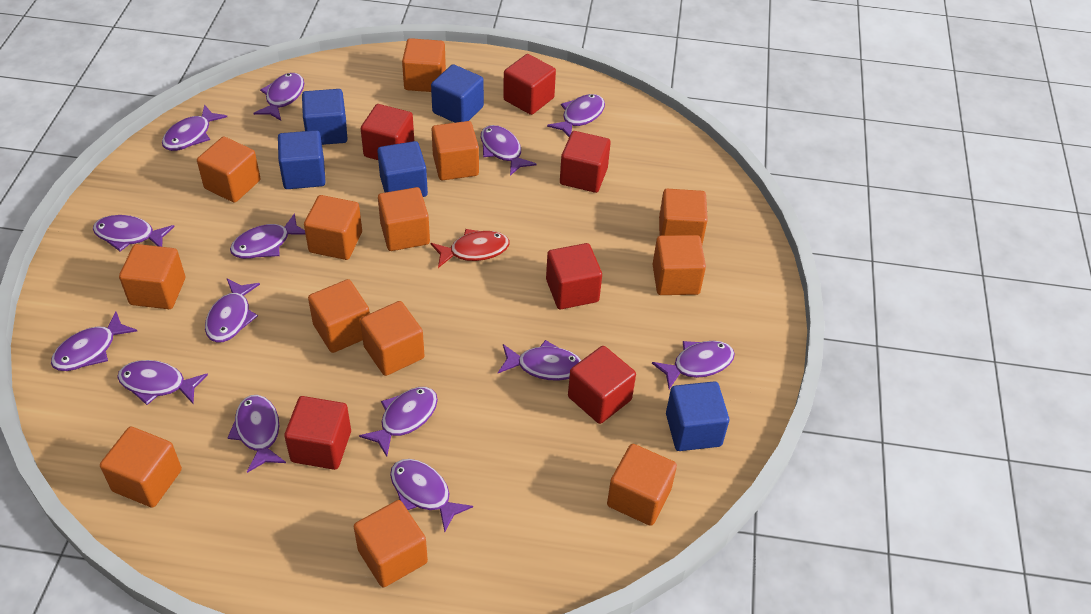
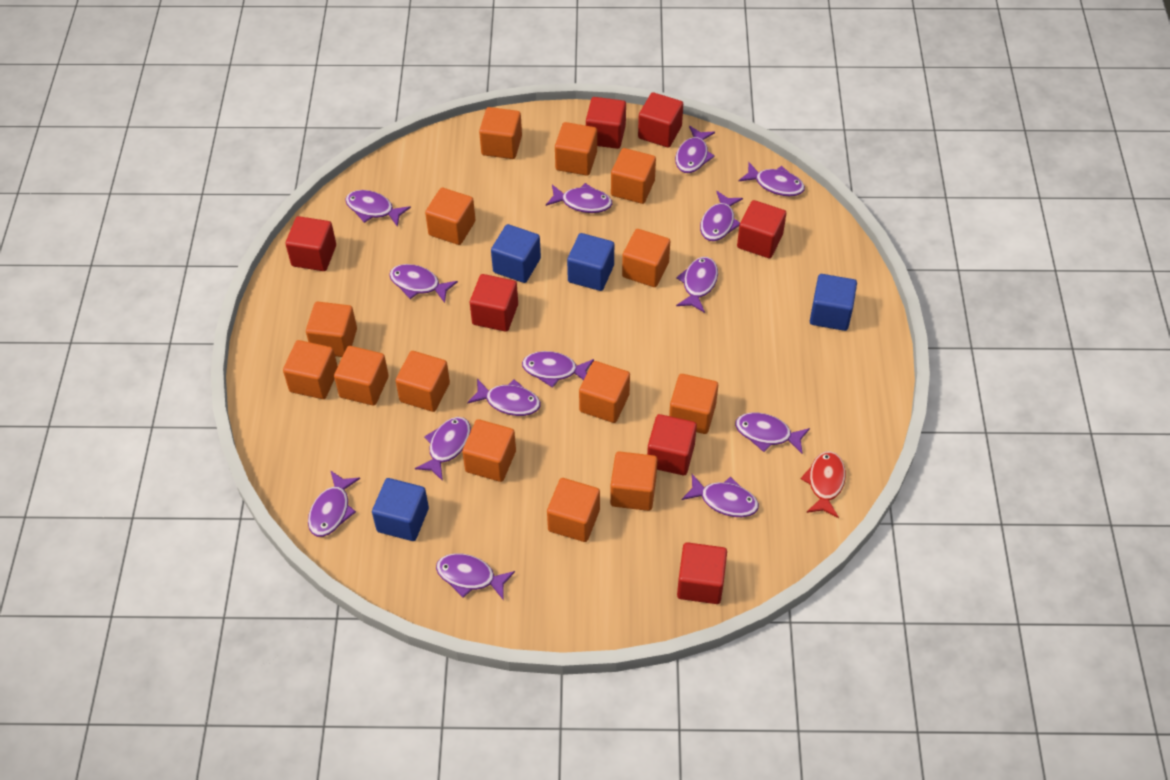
blue cube: [278,130,325,189] [302,89,347,145] [377,141,428,197] [431,64,484,123] [666,381,729,451] = 5 -> [372,478,429,541] [491,224,541,283] [567,233,614,291] [810,274,857,331] = 4
orange cube: [100,427,182,508] [119,244,185,309] [197,137,260,203] [304,195,362,260] [308,279,370,353] [354,500,428,587] [360,301,425,376] [378,187,430,251] [402,38,446,92] [432,121,479,180] [607,444,677,526] [652,235,706,295] [659,189,708,244] = 13 -> [283,340,338,399] [306,302,357,357] [334,346,389,406] [396,351,450,412] [425,188,476,245] [462,419,516,482] [479,107,522,159] [547,478,600,542] [555,122,597,176] [579,361,630,423] [610,451,657,511] [611,148,656,204] [622,229,670,287] [669,374,718,434] = 14
red cube: [284,396,351,470] [361,104,414,160] [503,54,556,115] [546,243,602,309] [560,131,611,193] [568,346,636,424] = 6 -> [285,216,336,271] [470,274,518,332] [586,97,626,149] [638,92,683,148] [647,414,697,475] [677,542,727,604] [737,200,786,258] = 7

